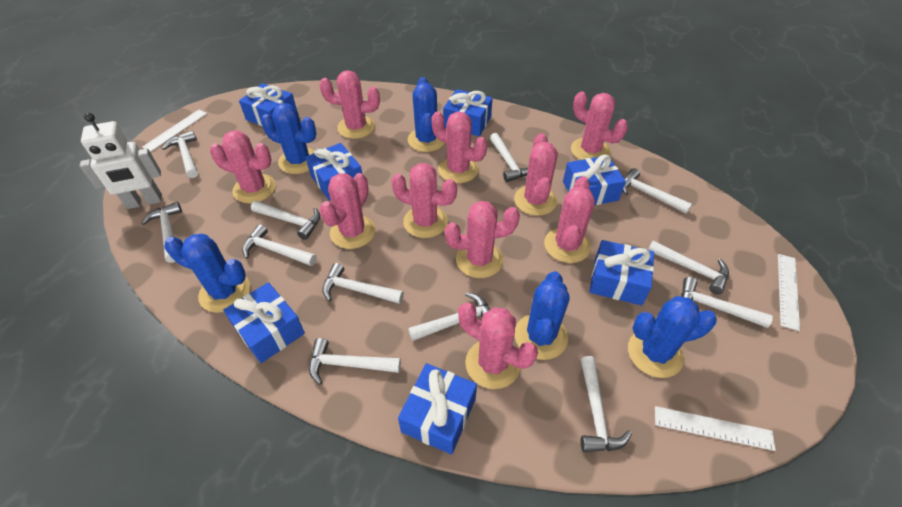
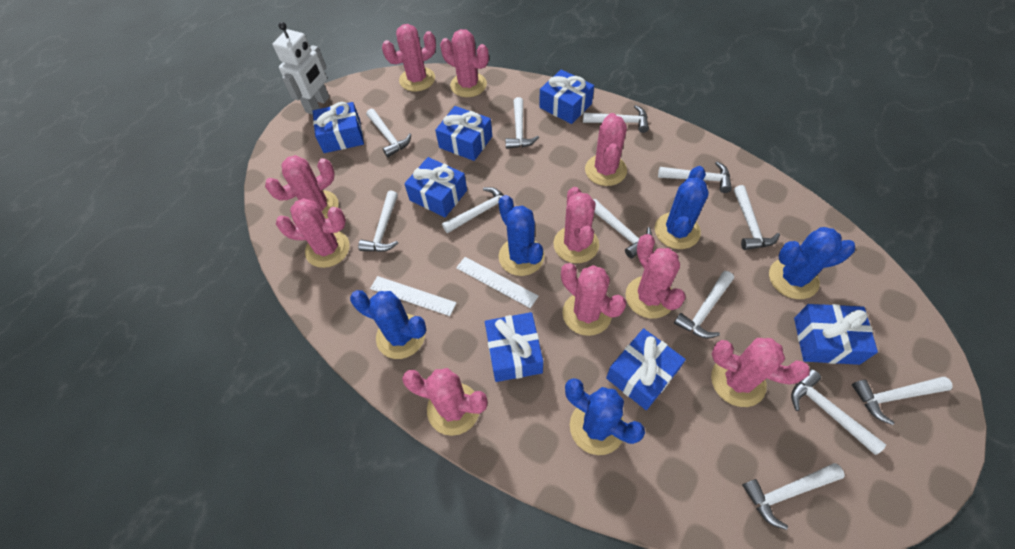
white ruler: [142,110,207,152] [655,406,776,451] [778,254,800,331] = 3 -> [370,276,457,316] [456,257,539,308] = 2

